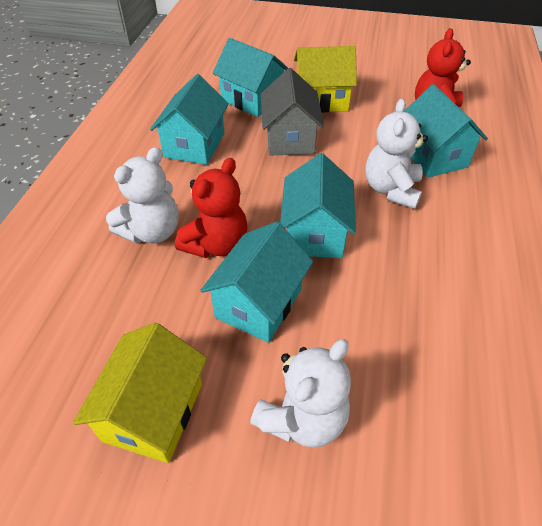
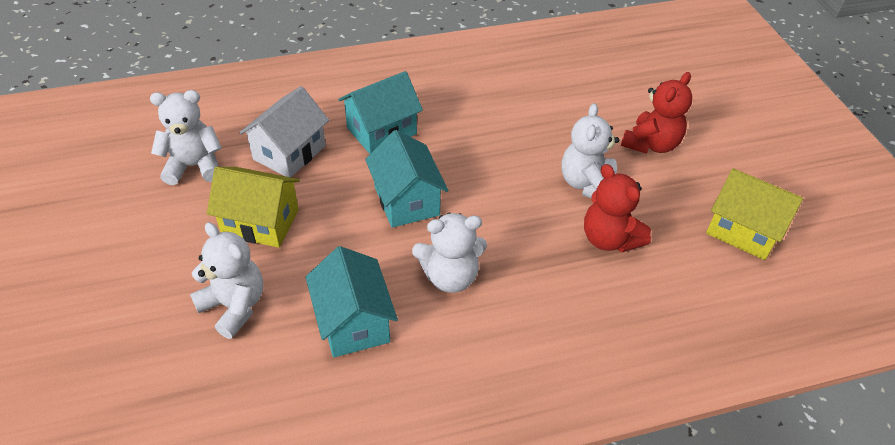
grey house: [261,68,324,155] = 1 -> none = 0
turquoise house: [150,74,229,165] [200,222,313,343] [213,38,288,117] [280,153,356,258] [404,84,488,178] = 5 -> [305,246,398,358] [338,71,423,154] [365,130,449,228] = 3
white house: none = 0 -> [239,86,329,177] = 1
white teddy bear: [106,147,179,244] [250,339,351,448] [365,99,428,209] = 3 -> [150,90,222,185] [190,222,263,339] [412,213,487,293] [561,103,619,199] = 4

